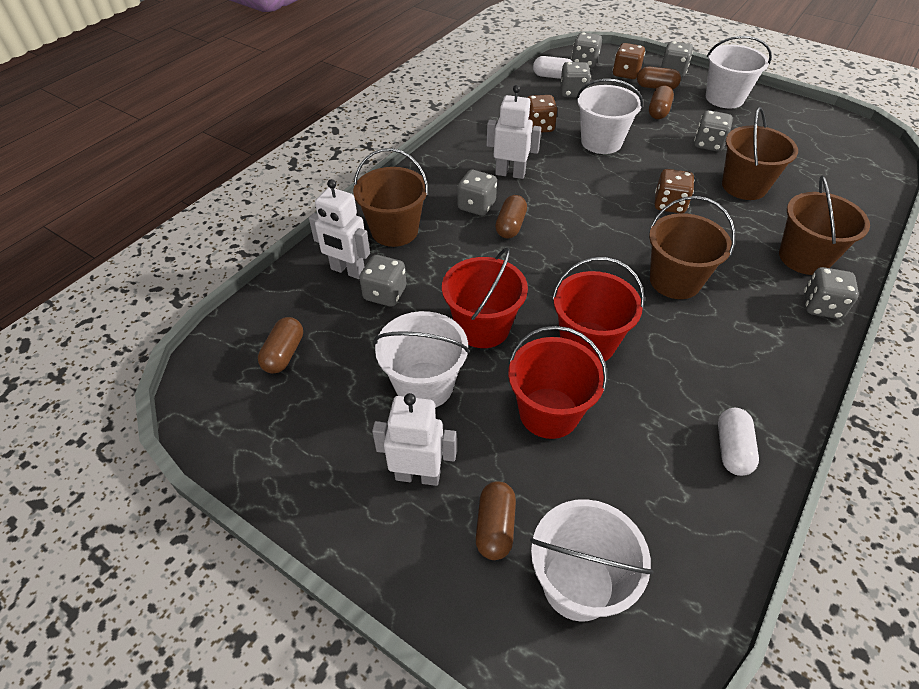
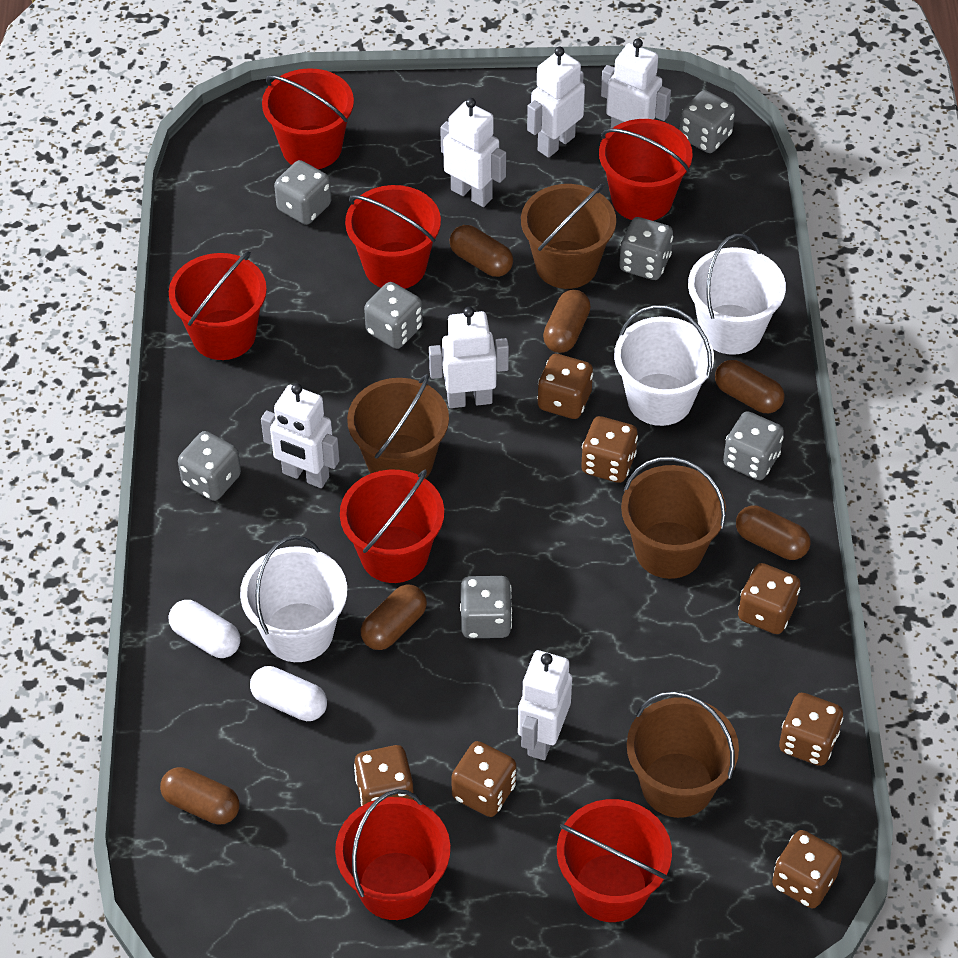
brown capsule: [258,317,303,374] [476,481,516,560] [495,195,527,239] [637,67,681,90] [649,86,674,119] = 5 -> [160,767,240,825] [361,585,427,650] [450,225,513,277] [543,290,591,353] [715,360,785,413] [736,505,810,560] = 6
brown dice: [527,95,557,132] [613,43,645,79] [655,169,694,213] = 3 -> [354,745,414,806] [451,741,516,817] [537,354,593,419] [581,416,638,483] [738,563,801,634] [772,830,842,908] [779,693,843,766] = 7
red bucket: [442,247,528,348] [508,326,608,439] [552,257,645,361] = 3 -> [169,251,267,360] [262,68,354,169] [335,789,450,920] [340,470,444,583] [345,185,441,289] [557,799,672,922] [599,119,693,221] = 7
white bucket: [374,311,470,408] [530,499,653,622] [576,79,643,154] [706,36,772,108] = 4 -> [240,535,347,662] [614,305,714,426] [688,234,786,355] = 3
white robot: [309,179,370,279] [372,393,457,486] [487,85,541,179] = 3 -> [261,383,340,488] [429,307,509,408] [440,98,506,207] [518,650,572,760] [527,47,585,158] [601,38,671,129] = 6

